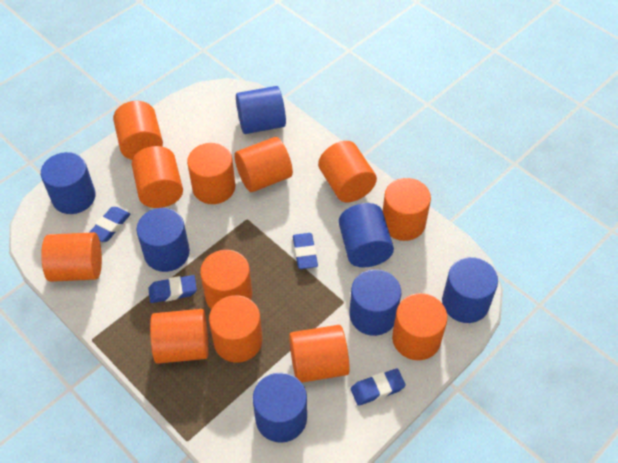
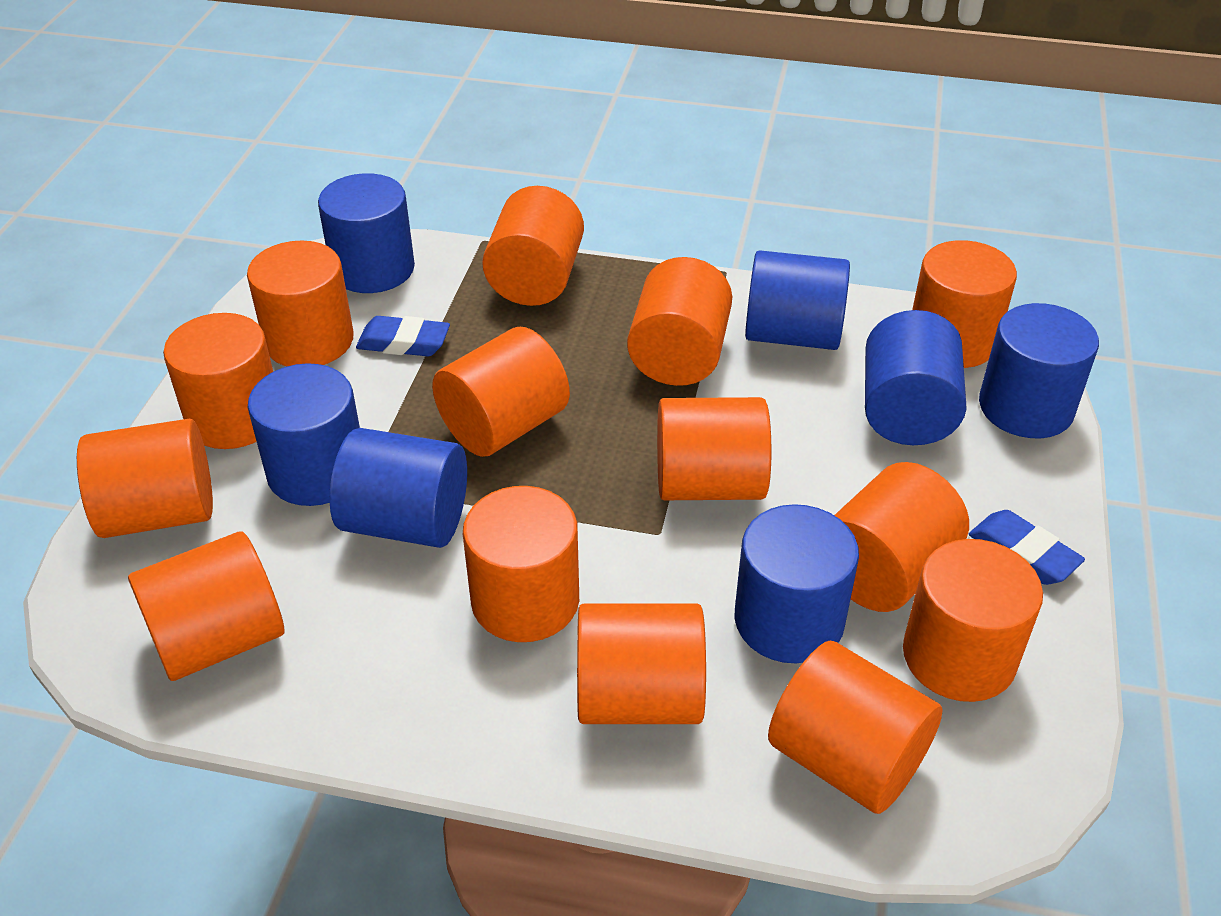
blue eraser: [89,207,130,242] [148,275,197,303] [293,233,318,269] [351,369,406,406] = 4 -> [356,316,450,356] [969,510,1085,585] = 2
orange cylinder: [41,232,102,282] [113,101,163,160] [132,146,183,208] [150,309,208,364] [187,143,235,204] [200,250,252,309] [209,295,262,362] [235,137,293,192] [289,325,350,383] [318,141,377,203] [383,178,431,241] [392,293,448,360] = 12 -> [77,418,213,538] [128,531,284,681] [163,313,273,449] [247,241,354,366] [432,327,570,457] [463,486,579,642] [482,186,584,306] [577,603,706,724] [627,257,732,386] [657,397,771,500] [768,641,943,814] [834,462,969,612] [903,539,1043,702] [912,240,1017,368] = 14

